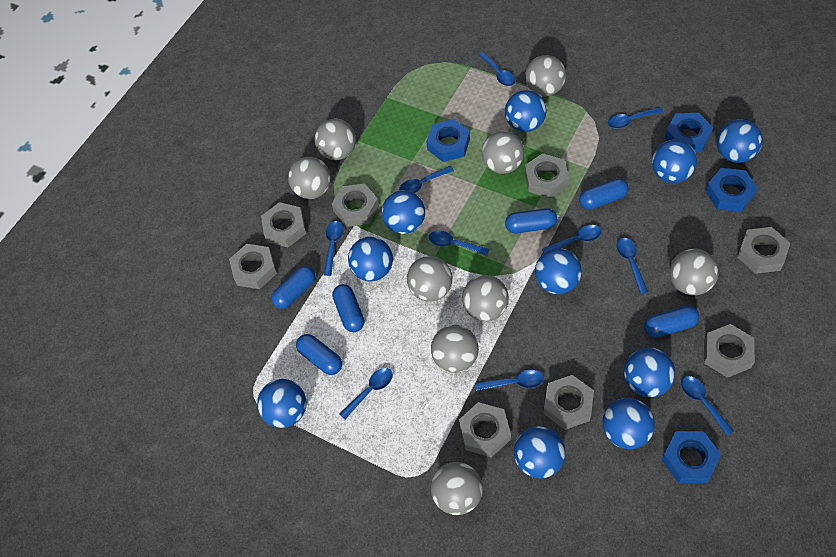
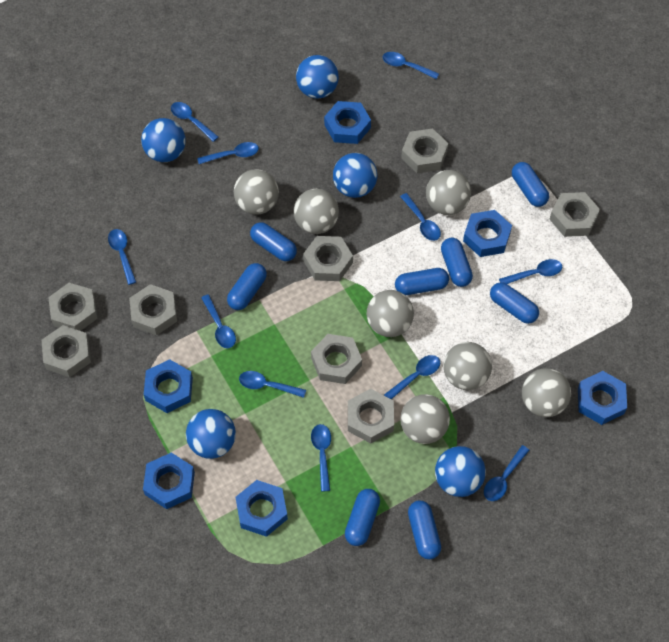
blue ball: [257,379,307,428] [348,237,393,282] [382,190,425,234] [505,90,546,132] [514,426,566,478] [535,248,582,294] [603,398,655,449] [624,348,675,398] [652,139,697,183] [717,119,762,163] = 10 -> [141,118,186,162] [186,409,236,459] [296,55,339,99] [333,153,377,198] [435,446,486,497] = 5
blue capsule: [271,266,315,309] [296,334,342,375] [332,284,364,332] [505,208,557,233] [579,178,628,210] [644,306,699,338] = 6 -> [227,263,267,310] [250,222,297,261] [345,489,380,546] [395,268,449,295] [408,500,441,559] [441,238,473,287] [490,282,539,324] [512,162,549,207] = 8
blue nut: [426,119,470,162] [662,431,721,483] [664,113,713,153] [706,168,758,212] = 4 -> [143,453,195,509] [144,359,193,413] [236,480,288,537] [324,101,371,144] [463,210,512,257] [578,371,627,425] = 6
blue spoon: [324,221,344,276] [339,368,393,420] [399,166,454,193] [429,231,489,256] [475,370,544,391] [478,52,515,86] [542,225,602,253] [608,107,663,129] [617,238,648,294] [681,376,734,436] = 10 -> [108,229,136,285] [171,102,218,142] [197,142,259,164] [201,294,236,348] [239,371,306,398] [311,424,331,492] [383,52,439,79] [384,355,440,399] [400,193,441,241] [484,445,529,501] [499,259,562,284] = 11
grey ball: [288,157,331,199] [314,119,356,160] [407,256,452,302] [431,325,479,373] [431,462,483,515] [462,275,509,321] [482,131,524,174] [525,55,566,96] [670,249,719,295] = 9 -> [234,169,279,215] [294,189,339,234] [367,290,414,337] [400,394,450,444] [426,170,471,215] [443,342,492,390] [522,368,571,417] = 7

